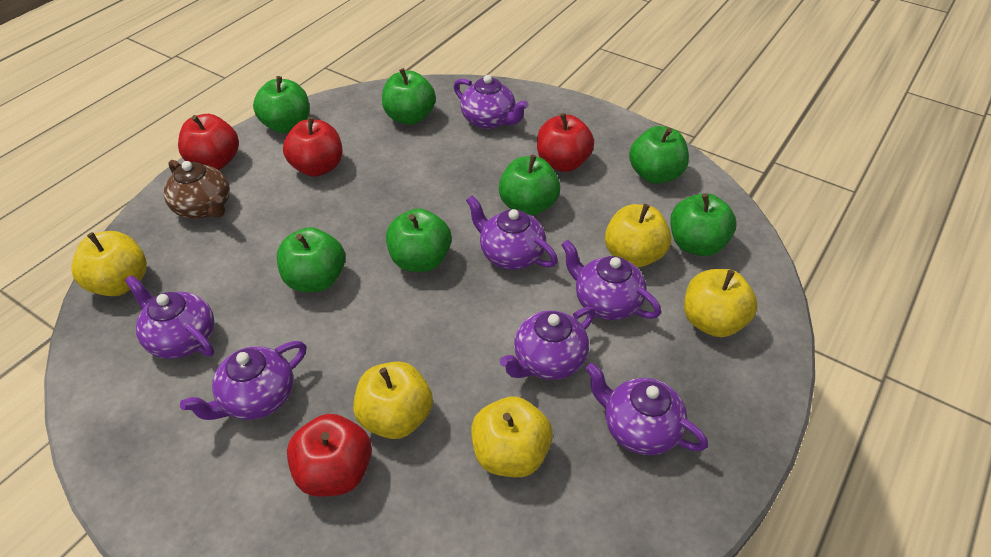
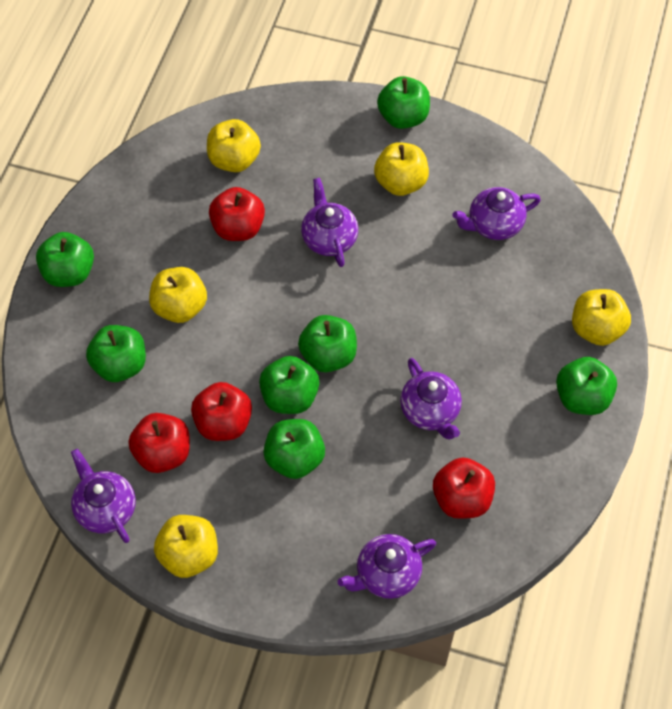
brown teapot: [164,160,230,219] = 1 -> none = 0
purple teapot: [125,275,214,359] [180,341,306,420] [454,75,529,129] [466,196,558,270] [500,307,596,380] [561,240,661,320] [585,363,708,455] = 7 -> [71,449,136,543] [301,178,358,267] [338,534,436,599] [400,358,462,440] [453,187,541,240] = 5

